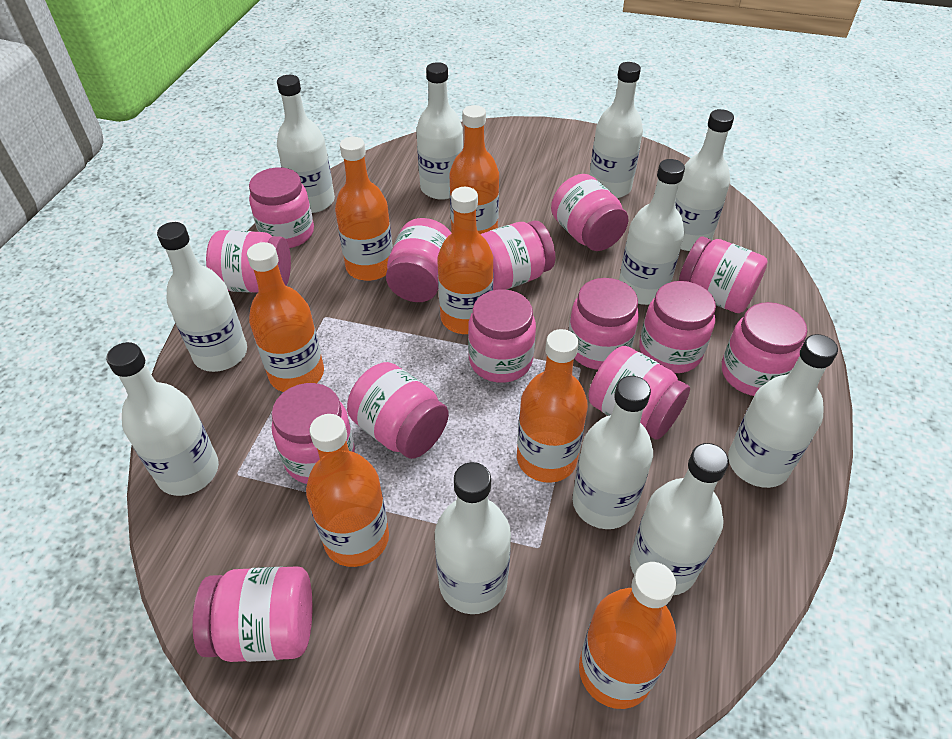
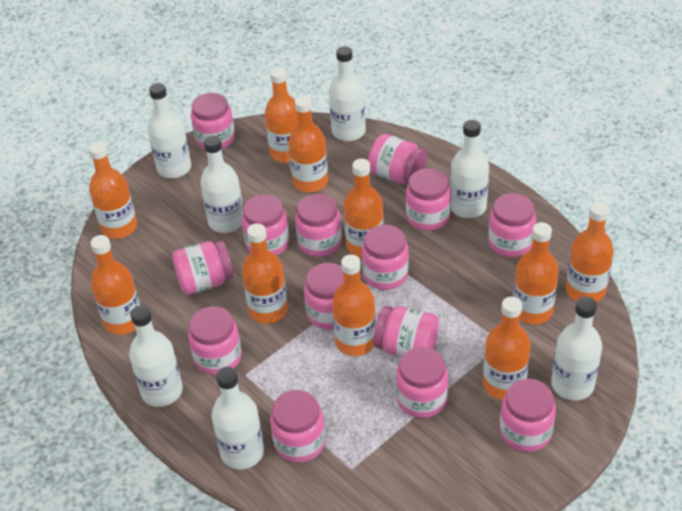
orange bottle: [247,242,324,392] [306,414,389,567] [335,137,393,281] [437,187,493,334] [450,105,499,234] [517,329,588,483] [579,562,676,709] = 7 -> [89,142,137,239] [90,235,140,335] [242,223,288,324] [265,67,298,163] [288,96,328,193] [332,254,376,356] [344,159,384,258] [483,297,531,400] [513,222,559,324] [566,202,614,302] = 10
white bottle: [106,342,219,496] [157,222,247,372] [277,75,335,213] [416,62,463,200] [435,462,511,614] [572,376,653,529] [590,62,643,198] [619,159,685,305] [630,443,729,595] [675,109,734,251] [728,334,838,488] = 11 -> [129,305,183,407] [148,83,191,178] [200,136,243,233] [212,367,264,470] [329,46,366,141] [450,120,489,218] [551,297,602,401] = 7

